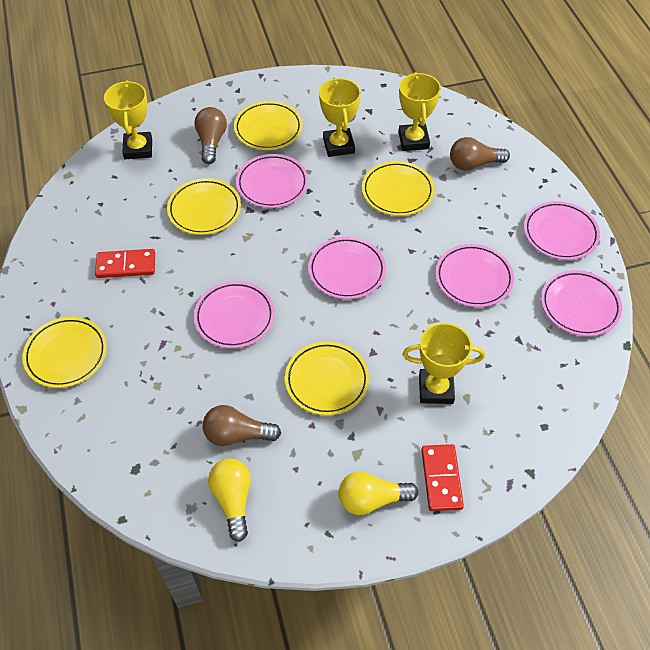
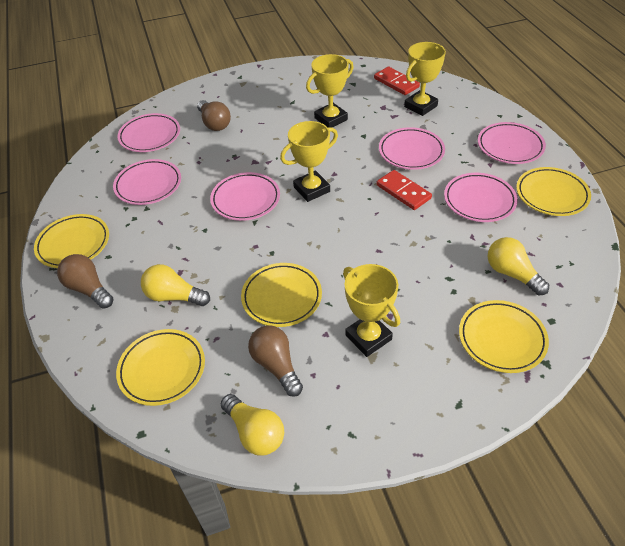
yellow light bulb: [208,458,251,542] [338,471,418,515] = 2 -> [141,264,210,306] [221,394,284,456] [488,237,549,296] = 3

